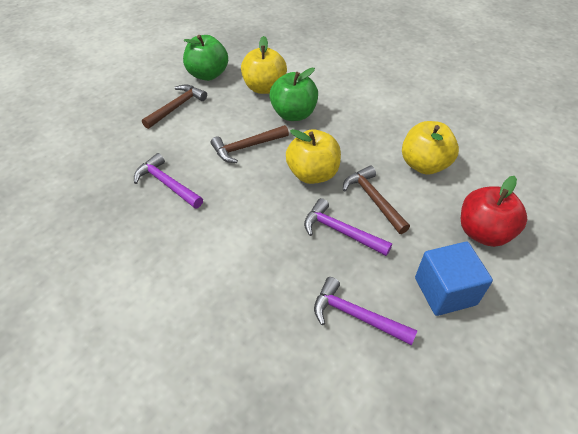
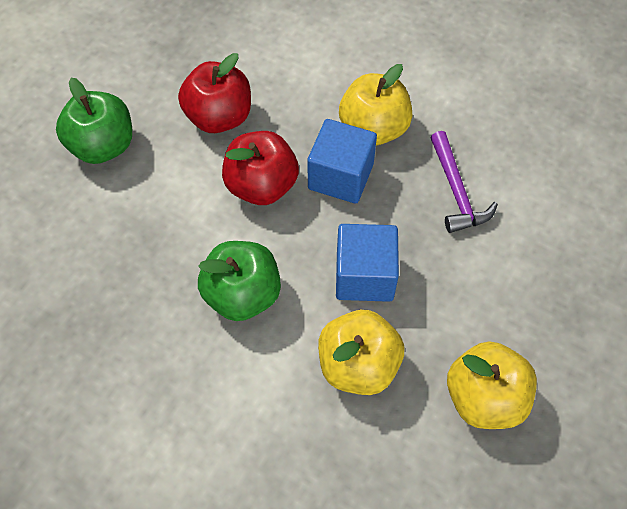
blue cube: [415,242,493,316] = 1 -> [307,119,377,204] [336,224,399,302] = 2
brown hammer: [142,84,207,129] [211,125,289,163] [343,166,410,234] = 3 -> none = 0
purple hammer: [134,153,203,209] [304,198,392,256] [314,277,417,345] = 3 -> [430,131,498,233] = 1
red apple: [461,176,527,247] = 1 -> [178,53,251,133] [222,131,299,205] = 2

